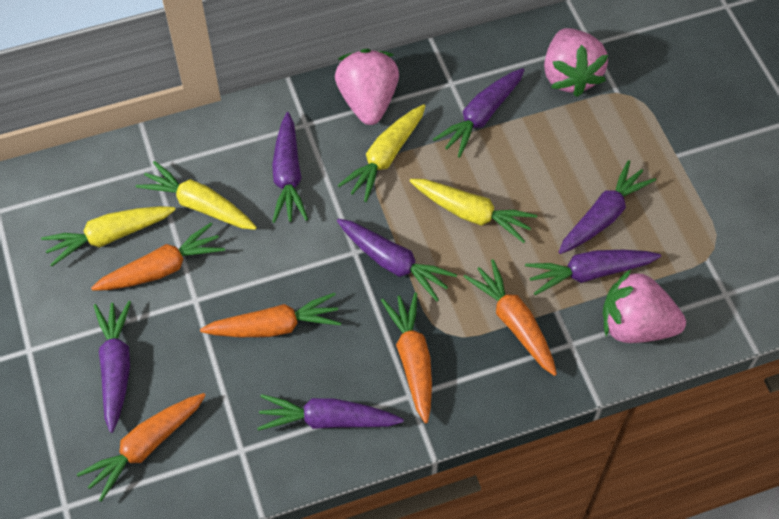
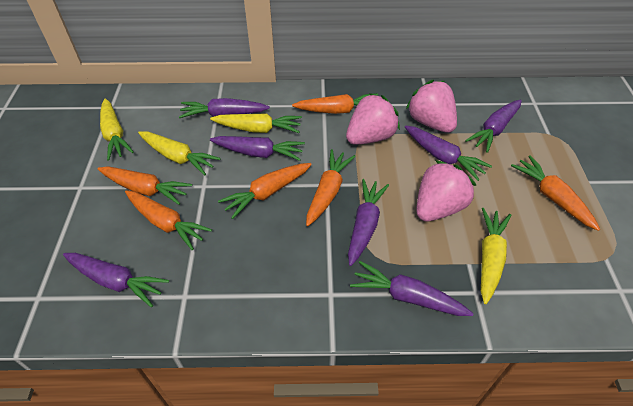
orange carrot: [77,393,206,502] [91,223,225,291] [200,293,341,337] [381,293,432,423] [464,259,557,376] = 5 -> [97,166,192,205] [125,190,212,250] [218,163,312,219] [292,93,378,114] [306,149,356,226] [511,155,600,231] = 6

